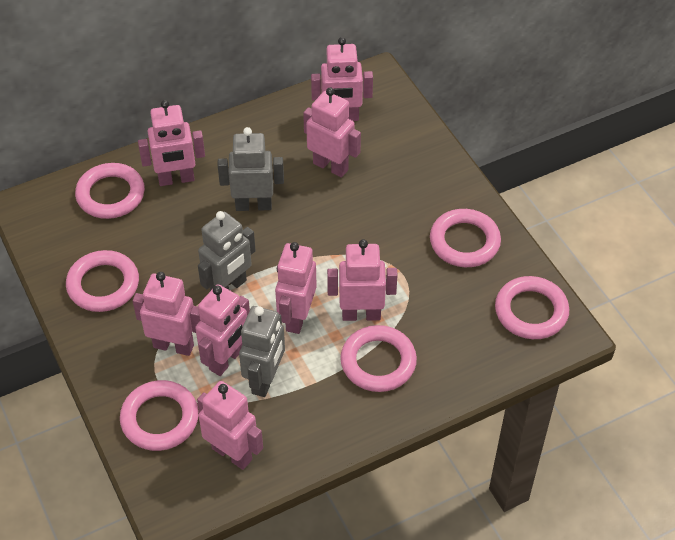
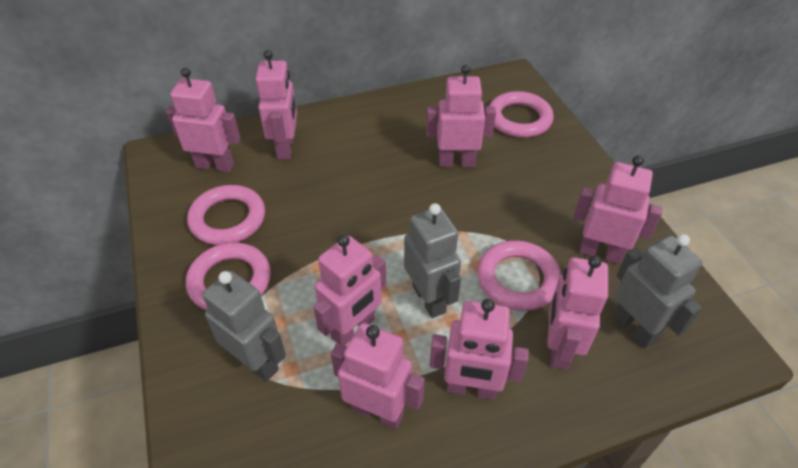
pink ring: [66,250,139,312] [75,163,145,219] [120,380,199,451] [340,325,417,392] [430,209,501,267] [495,276,569,339] = 6 -> [186,243,271,310] [187,185,265,245] [477,240,561,311] [489,91,554,138] = 4

